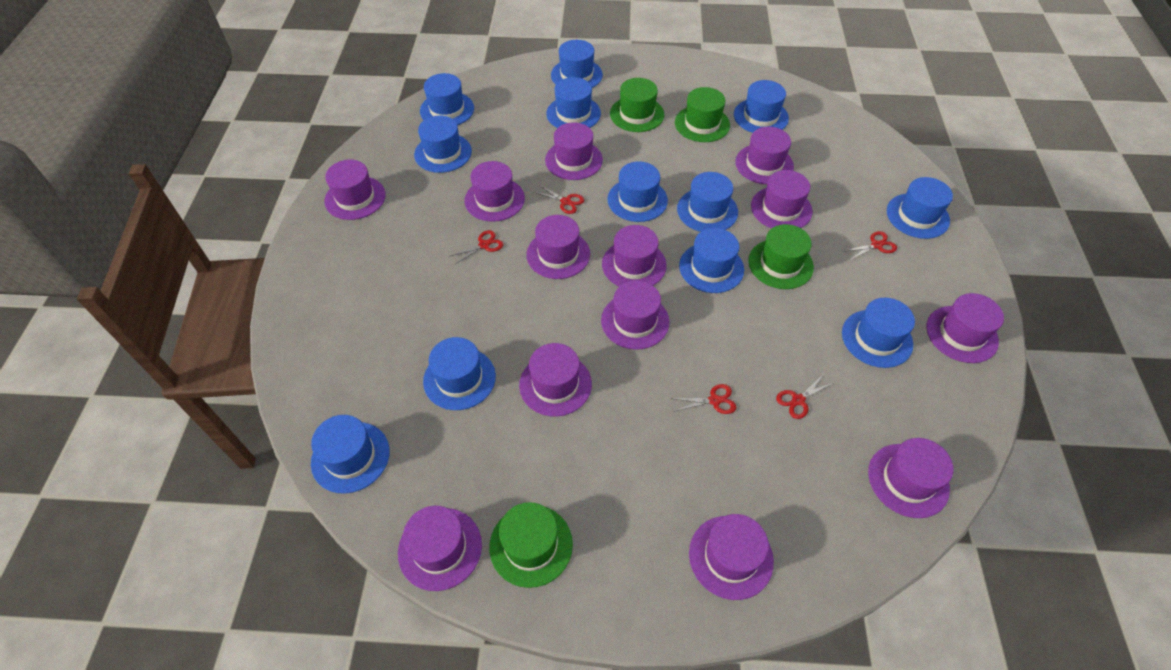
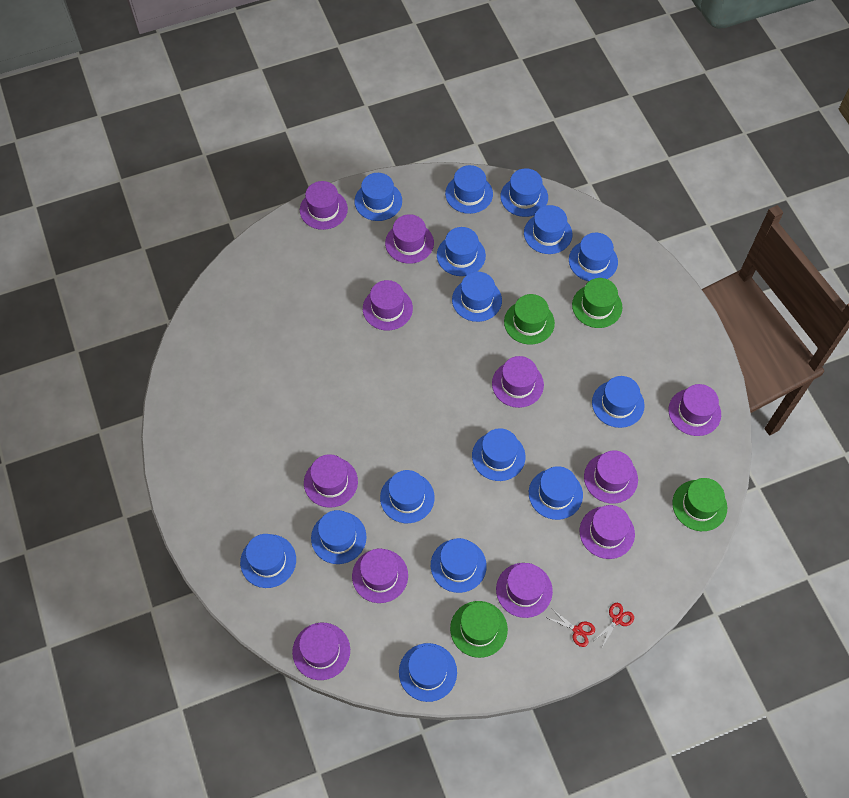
blue hat: [311,415,390,494] [414,116,472,173] [420,73,474,125] [423,337,496,410] [546,77,601,128] [551,40,603,88] [607,161,668,222] [677,172,738,232] [679,228,744,293] [734,80,789,133] [842,298,915,368] [887,177,953,239] = 12 -> [240,534,296,588] [311,510,367,564] [355,173,402,221] [380,470,435,523] [399,643,457,702] [431,538,487,593] [437,227,486,276] [445,165,493,214] [452,272,502,322] [472,428,525,481] [500,168,548,217] [524,205,572,254] [529,466,583,520] [569,233,618,281] [592,376,645,428] = 15
purple hat: [324,160,386,220] [398,506,482,591] [465,161,525,222] [519,343,592,417] [526,215,590,279] [545,122,603,180] [601,280,670,350] [602,225,667,287] [689,514,774,600] [735,127,794,184] [751,170,812,228] [868,438,953,518] [927,293,1004,363] = 13 -> [292,623,350,680] [300,181,348,230] [304,454,358,508] [352,548,408,603] [363,280,413,330] [385,214,434,264] [492,356,544,408] [496,563,553,618] [580,505,635,559] [584,451,638,504] [668,384,721,436] = 11
red scissors: [450,230,503,265] [534,185,584,214] [671,384,736,414] [776,375,833,419] [845,231,897,260] = 5 -> [548,608,595,647] [595,603,634,647] = 2

